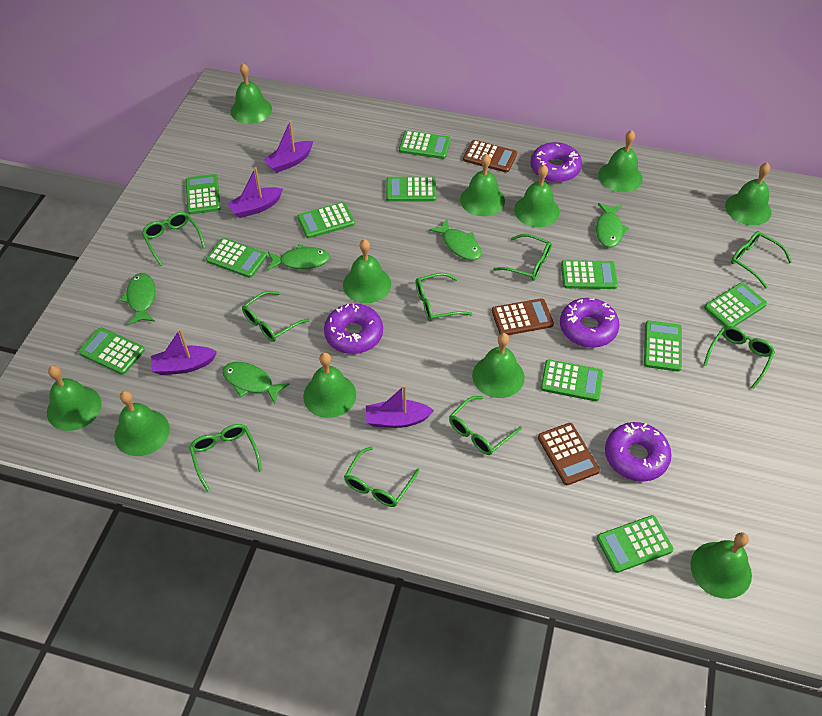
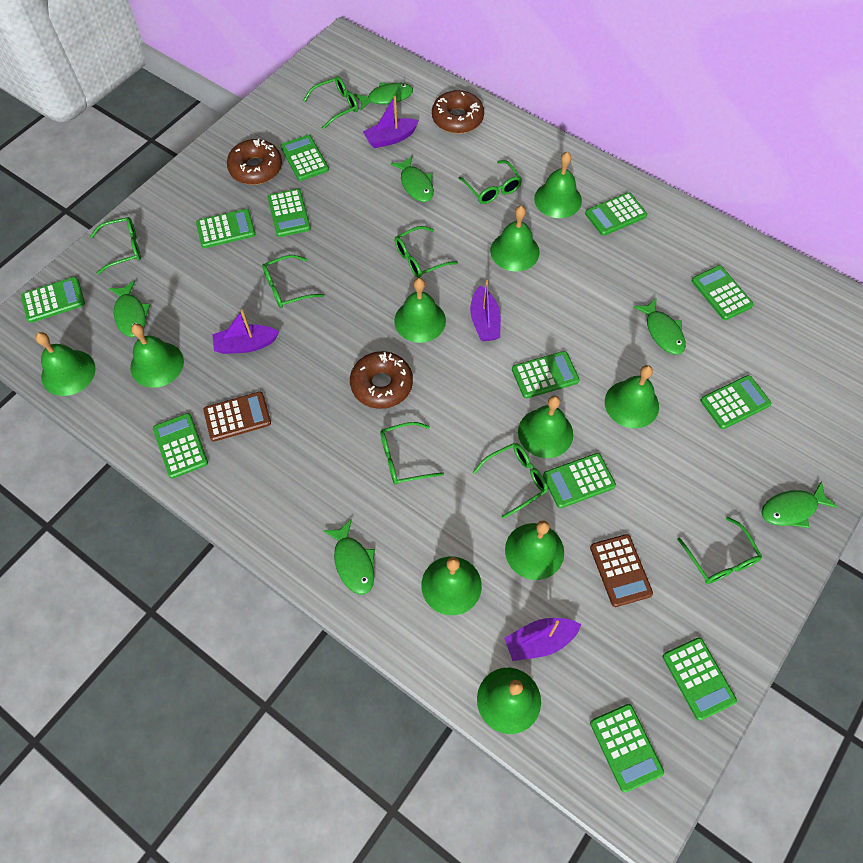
brown calculator: [463,140,517,173] [492,298,554,335] [538,423,600,485] = 3 -> [203,392,271,442] [590,534,653,607] = 2
brown donut: none = 0 -> [227,139,282,185] [350,351,413,409] [432,90,484,134] = 3
green bell: [47,366,102,431] [114,391,170,456] [231,63,272,124] [303,353,356,418] [343,239,391,303] [460,153,505,216] [472,333,525,398] [514,165,560,227] [598,130,643,192] [691,532,752,599] [725,162,772,225] = 11 -> [36,332,95,396] [130,324,184,388] [394,278,446,343] [421,557,482,615] [477,668,541,734] [490,206,540,271] [505,520,564,580] [518,395,573,458] [534,152,582,218] [605,365,659,428] = 10
green calculator: [78,327,145,375] [186,174,221,214] [206,238,267,278] [297,202,355,238] [386,177,436,202] [399,130,451,159] [541,359,603,401] [561,260,618,289] [597,515,673,573] [644,320,682,372] [704,282,767,327] = 11 -> [21,277,85,323] [153,413,208,479] [196,209,256,248] [267,189,311,237] [281,135,329,181] [512,351,580,399] [543,453,616,508] [585,192,647,236] [590,704,664,792] [663,637,737,721] [692,265,754,320] [700,375,771,429] = 12
green fish: [120,273,156,325] [222,362,290,404] [268,244,330,270] [429,219,482,260] [596,203,629,248] = 5 -> [109,281,150,337] [324,519,375,595] [354,83,413,111] [390,156,434,202] [633,297,686,355] [761,481,837,528] = 6
green glasses: [142,212,206,266] [189,424,262,492] [242,291,310,342] [344,446,420,507] [416,273,473,321] [449,396,522,455] [493,234,552,281] [704,326,775,389] [731,231,792,288] = 9 -> [90,217,141,275] [262,255,324,308] [303,76,358,129] [380,422,444,485] [395,226,458,278] [458,160,522,204] [473,443,548,519] [677,517,762,584] = 8
purple donut: [324,304,383,354] [530,142,582,182] [560,298,620,348] [605,422,672,482] = 4 -> none = 0

